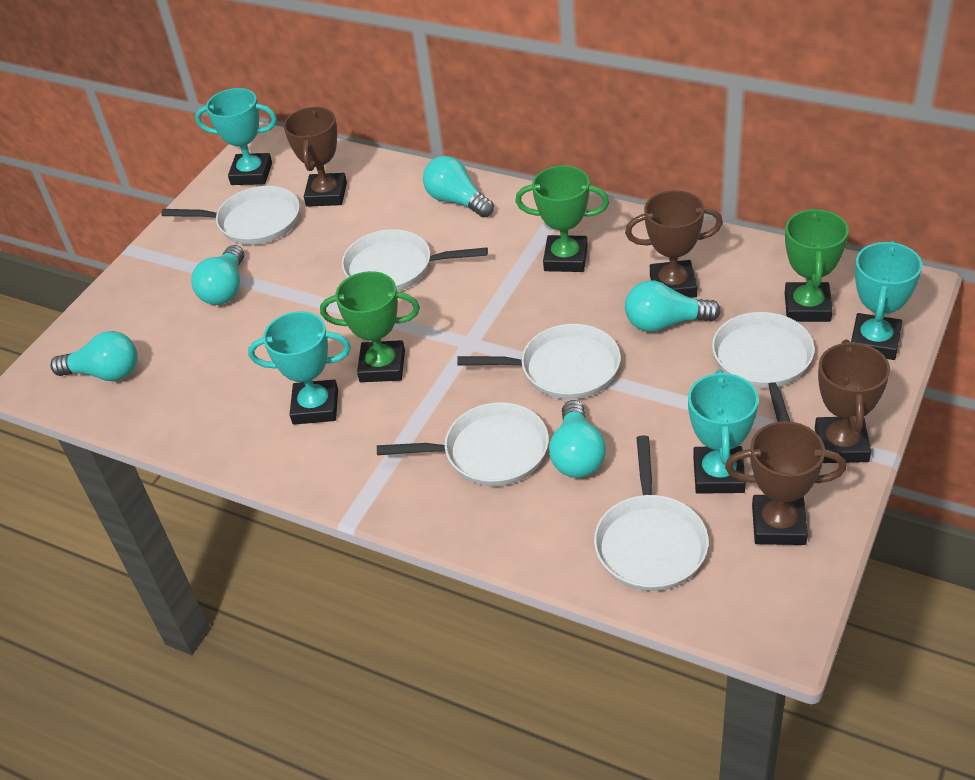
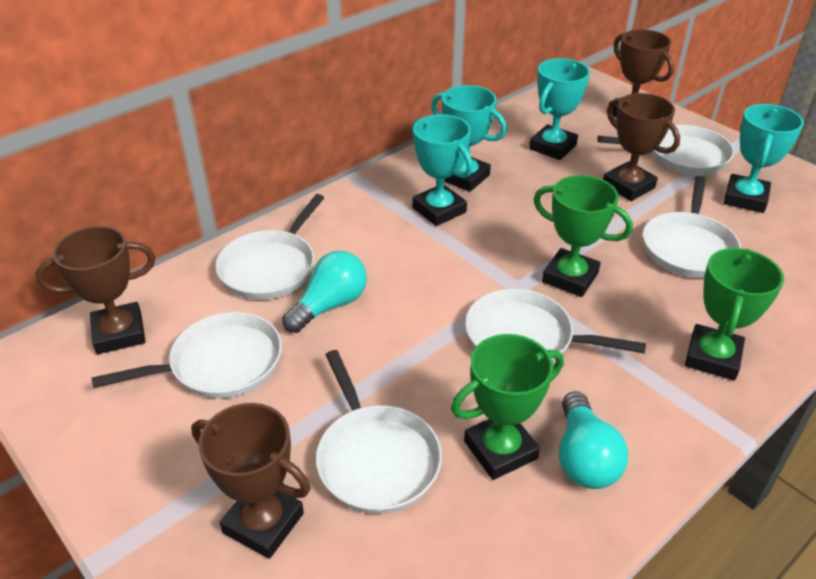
turquoise light bulb: [51,331,137,381] [191,245,244,305] [423,156,494,218] [549,400,606,478] [625,280,721,332] = 5 -> [282,251,367,333] [559,391,628,489] = 2

